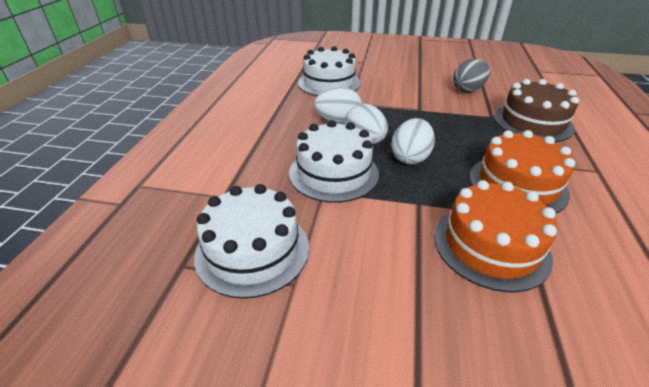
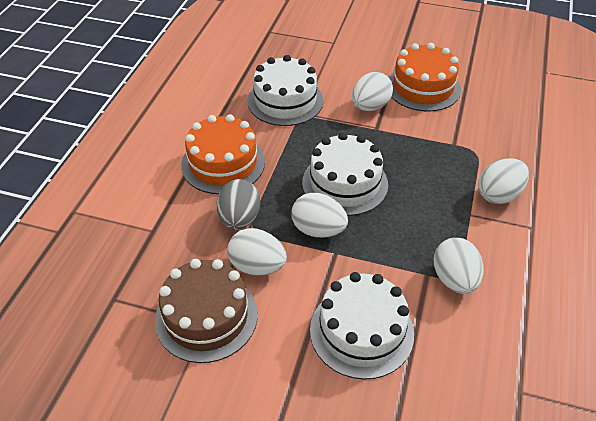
white egg: [314,87,362,124] [345,104,388,144] [391,118,435,165] = 3 -> [227,228,287,276] [291,193,348,238] [352,72,393,111] [433,238,484,294] [478,158,529,204] = 5

